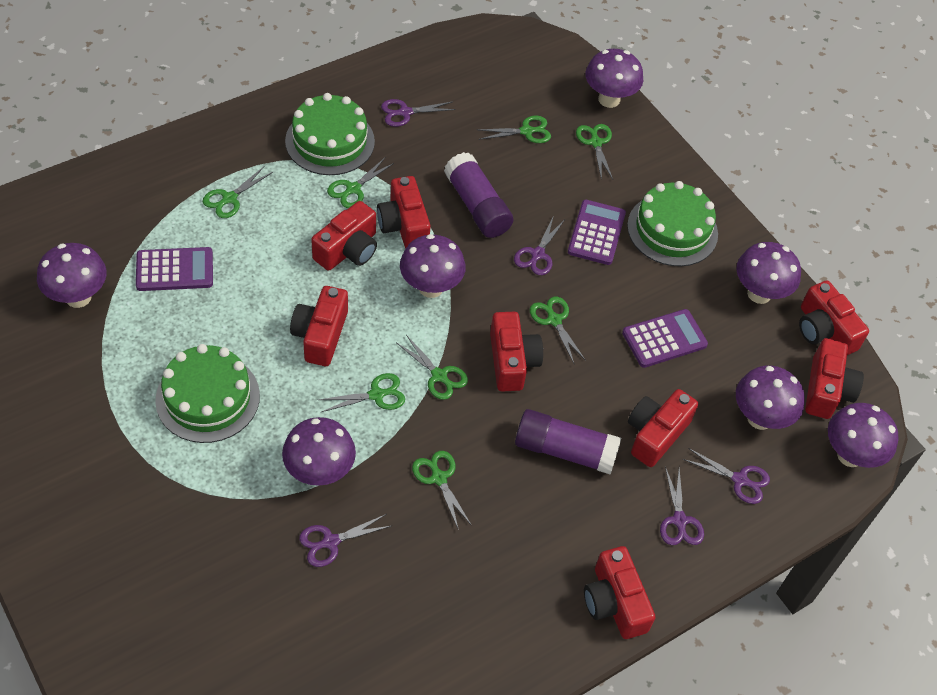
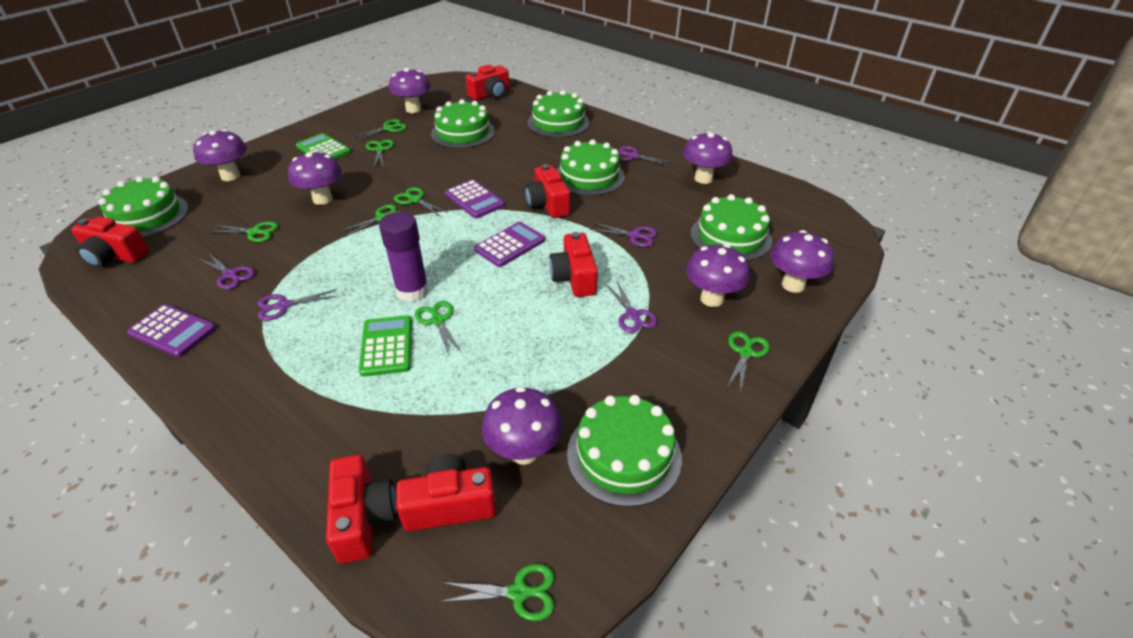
green cake: [155,344,260,443] [285,93,375,175] [627,181,718,266] = 3 -> [98,176,189,238] [431,99,495,148] [528,90,589,138] [557,139,625,196] [567,395,682,507] [691,194,772,261] = 6
green calculator: none = 0 -> [296,133,351,160] [359,315,412,377] = 2
purple glue stick: [444,152,514,238] [515,409,621,474] = 2 -> [379,212,429,302] = 1
red camera: [290,286,348,366] [311,201,377,271] [377,176,431,249] [490,312,543,392] [584,546,655,639] [628,389,698,467] [799,280,869,355] [805,338,864,419] = 8 -> [71,217,149,268] [326,455,397,563] [396,454,496,531] [466,65,509,100] [525,164,570,218] [549,232,598,297] = 6

